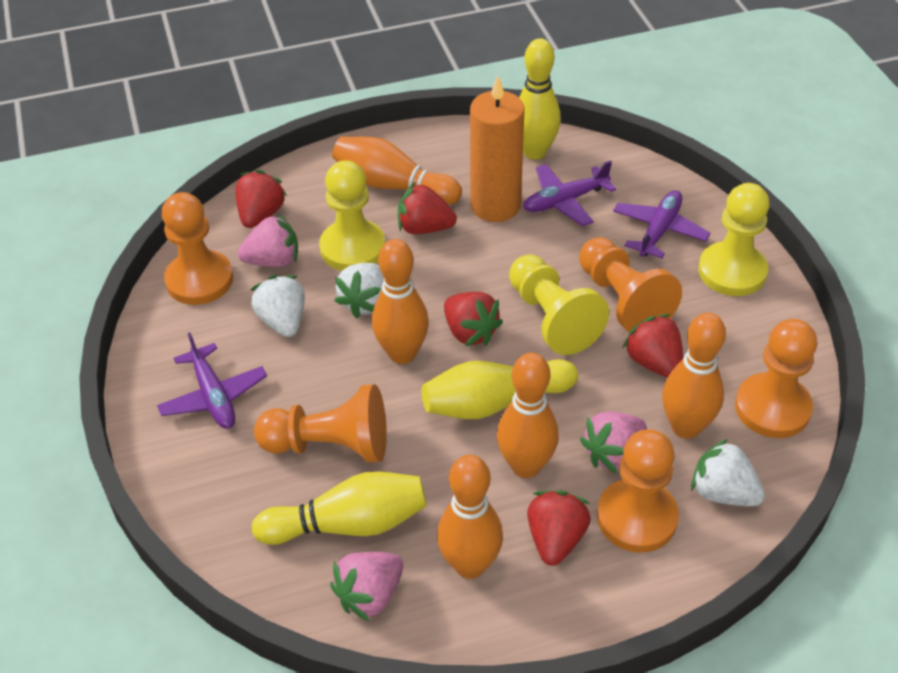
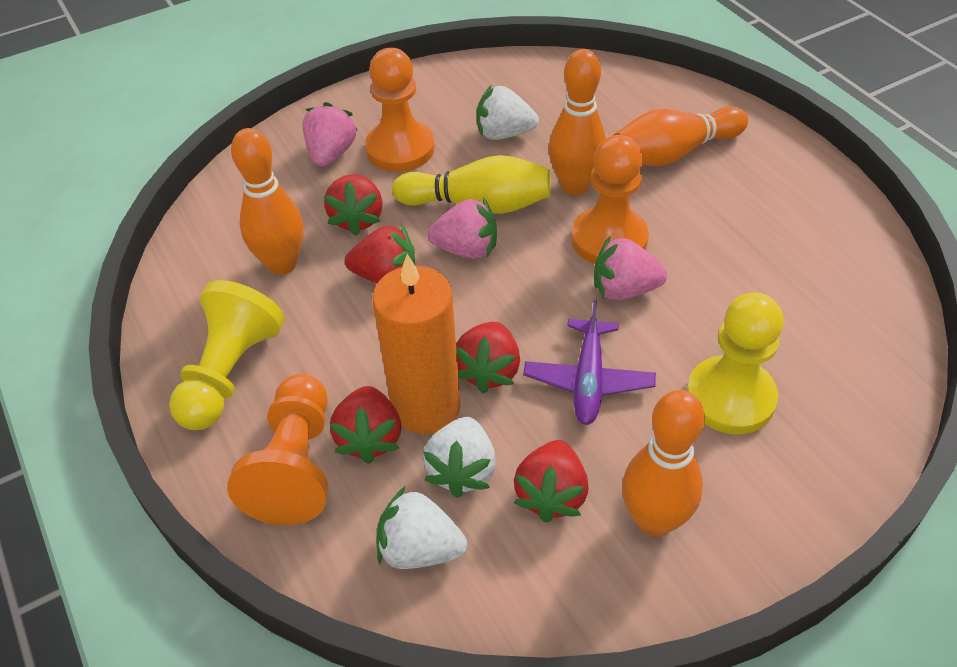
orange bowling pin: [332,137,462,205] [372,239,429,364] [437,455,503,579] [497,353,559,478] [662,313,726,439] = 5 -> [231,128,304,275] [548,49,606,195] [614,106,748,166] [622,390,705,537] = 4
orange pawn: [162,192,233,305] [254,384,387,463] [579,237,682,333] [597,429,679,552] [735,319,817,438] = 5 -> [227,374,329,525] [365,48,435,172] [571,135,649,264] = 3
purple plane: [157,332,267,429] [523,160,616,226] [613,190,710,258] = 3 -> [523,300,656,425] = 1
yellow bowling pin: [252,471,427,545] [422,359,578,419] [519,38,561,160] = 3 -> [392,155,551,214] = 1
yellow pawn: [319,160,385,271] [509,255,609,355] [698,183,770,296] = 3 -> [169,280,285,430] [687,293,784,434] = 2

